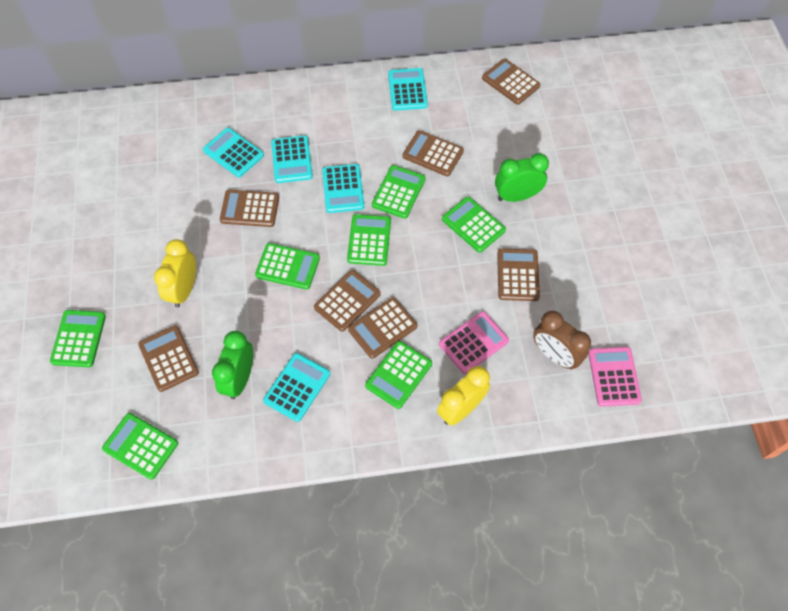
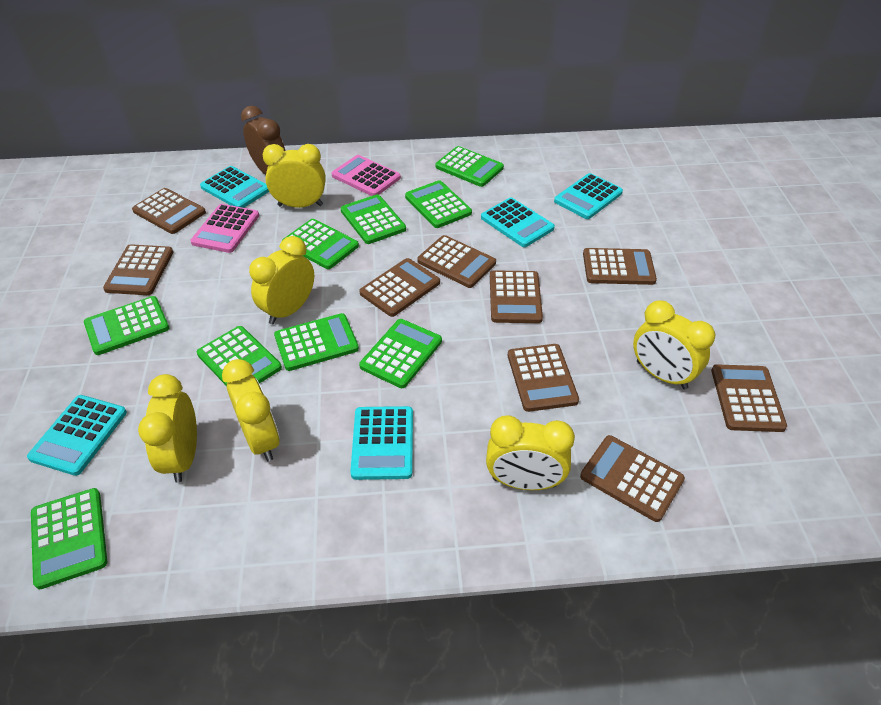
brown calculator: [138,326,199,392] [220,190,279,227] [314,270,381,332] [348,297,417,359] [403,130,464,176] [482,59,540,105] [497,249,540,301] = 7 -> [103,244,173,295] [132,188,206,234] [359,258,440,317] [417,235,496,288] [490,270,543,323] [508,344,579,412] [580,435,685,522] [583,248,657,285] [711,364,787,432] = 9
green calculator: [50,310,106,367] [102,413,178,480] [255,243,320,289] [347,214,391,266] [365,341,432,409] [372,165,426,219] [442,197,506,253] = 7 -> [31,488,107,589] [84,296,169,355] [197,326,282,386] [274,313,359,371] [282,219,359,269] [341,194,406,244] [359,319,442,388] [405,180,472,228] [435,146,504,187] = 9
green clock: [212,331,253,399] [495,153,549,202] = 2 -> none = 0
yellow clock: [154,239,196,308] [437,366,490,425] = 2 -> [138,374,197,483] [222,359,279,461] [249,236,314,324] [263,144,326,208] [486,416,575,490] [633,300,715,389] = 6

